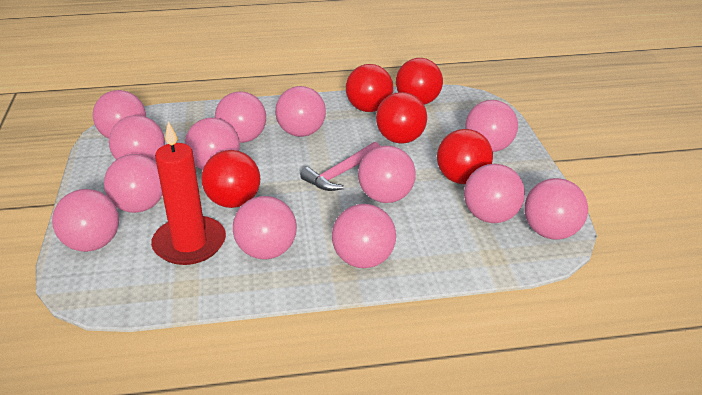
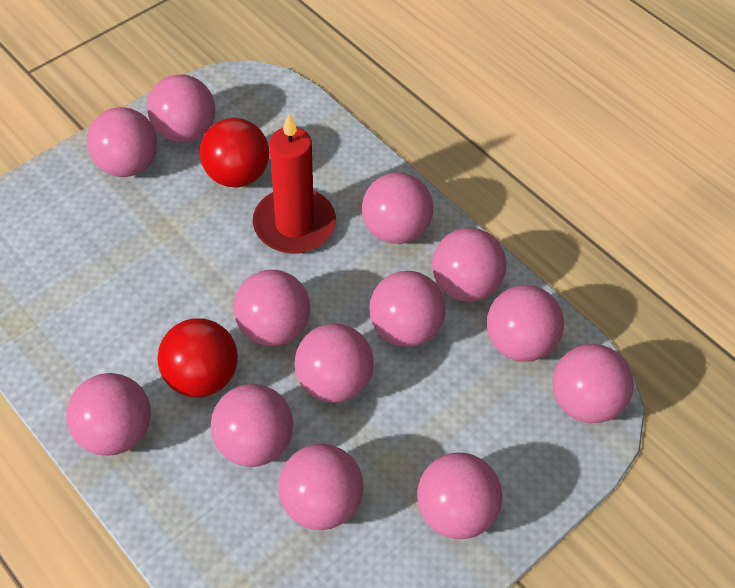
pink hammer: [300,142,380,191] = 1 -> none = 0
red ball: [201,150,260,208] [346,64,393,112] [376,92,427,144] [396,58,443,105] [437,129,493,184] = 5 -> [157,318,238,397] [200,118,269,188] = 2

